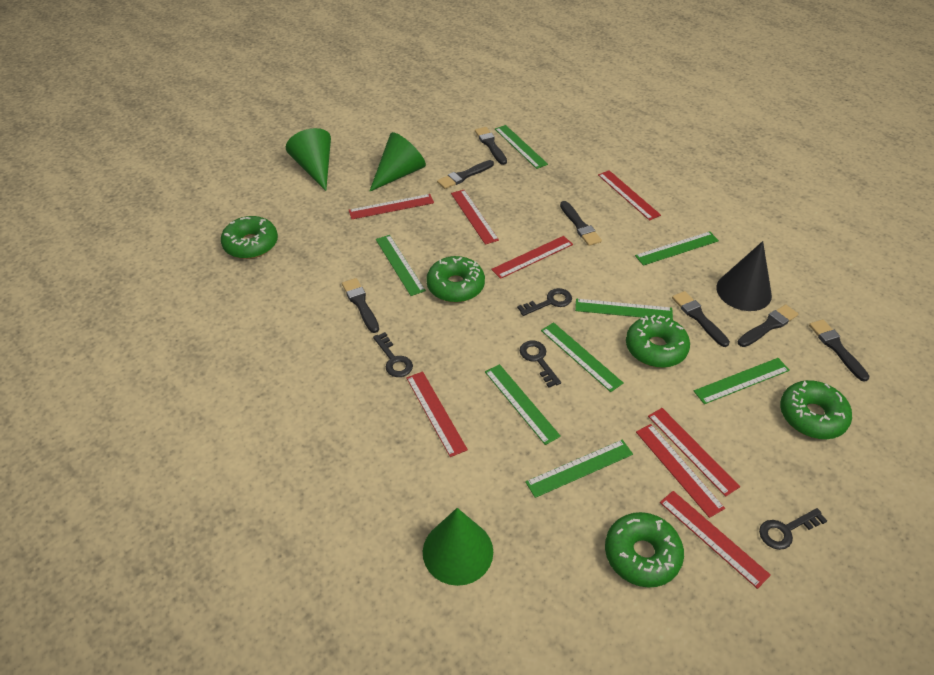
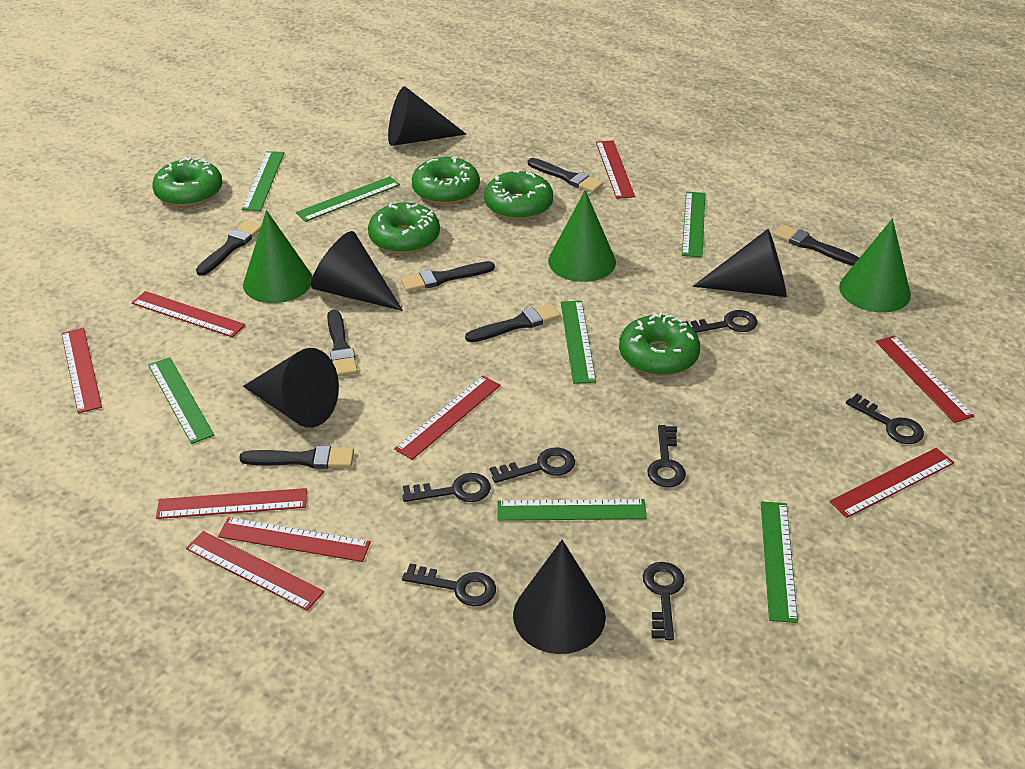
black cone: [716,241,772,311] = 1 -> [243,348,339,428] [311,231,403,311] [388,86,467,146] [513,540,606,654] [693,229,787,297] = 5
black key: [373,332,413,377] [517,288,572,316] [520,341,561,388] [759,508,827,550] = 4 -> [402,473,491,502] [402,563,496,606] [490,448,575,483] [643,562,685,640] [647,425,686,487] [685,310,758,333] [846,394,924,444] = 7
green ruler: [376,235,426,296] [485,364,561,445] [495,125,548,169] [525,440,633,498] [541,322,623,392] [575,299,673,320] [635,231,719,266] [694,358,790,404] = 8 -> [148,357,214,444] [242,151,284,211] [296,176,400,222] [497,499,647,521] [561,301,596,384] [682,192,705,257] [761,501,798,623] = 7
red ruler: [349,194,434,219] [406,371,468,457] [451,190,499,245] [491,236,573,279] [598,170,661,220] [636,424,725,518] [648,408,740,497] [660,491,771,589] = 8 -> [61,328,102,413] [132,291,245,337] [156,488,307,519] [186,531,324,611] [218,517,371,562] [394,376,501,460] [596,140,635,199] [829,448,954,518] [876,336,974,423] = 9

